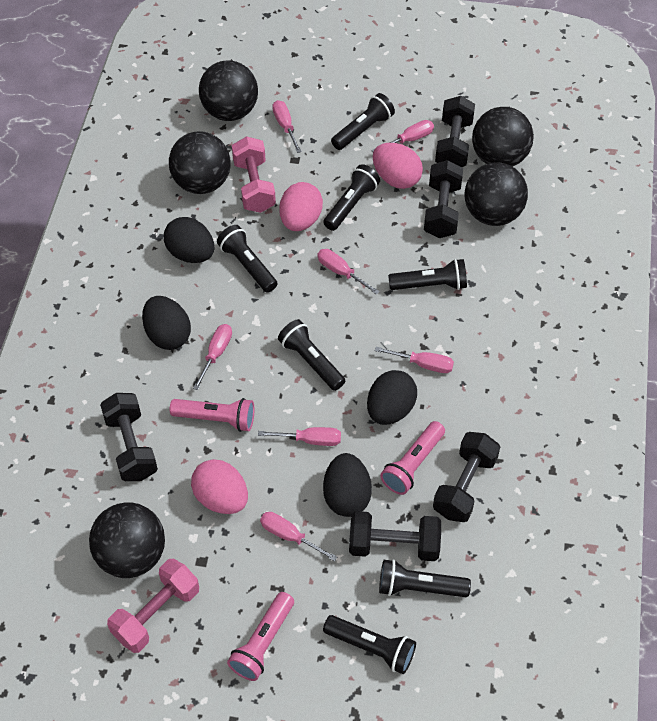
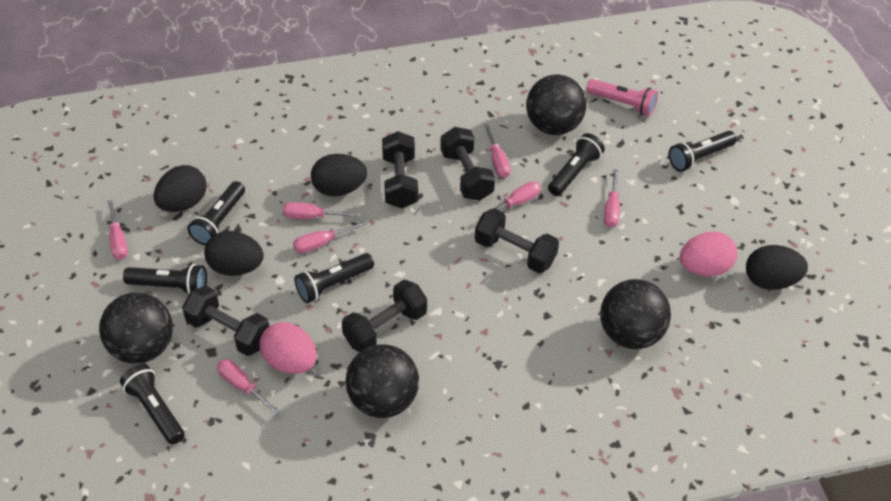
black ball: [89,502,165,578] [169,131,231,194] [199,60,258,121] [464,162,528,226] [472,107,534,167] = 5 -> [99,292,173,364] [346,344,419,418] [526,75,586,135] [600,279,671,349] = 4
black flashlight: [217,225,278,293] [278,319,345,391] [323,164,380,231] [323,615,416,674] [331,93,395,150] [379,559,471,597] [388,259,467,290] = 7 -> [120,364,185,444] [123,264,207,294] [188,181,245,245] [294,253,374,303] [548,133,605,196] [669,131,737,172] = 6
pink dumbbell: [107,559,199,653] [232,136,276,213] = 2 -> none = 0
pink egg: [191,459,248,514] [279,182,323,231] [373,143,423,189] = 3 -> [260,322,317,374] [680,231,737,276] = 2
pink flashlight: [170,398,254,432] [227,592,294,681] [380,421,445,495] = 3 -> [586,79,658,116] = 1

